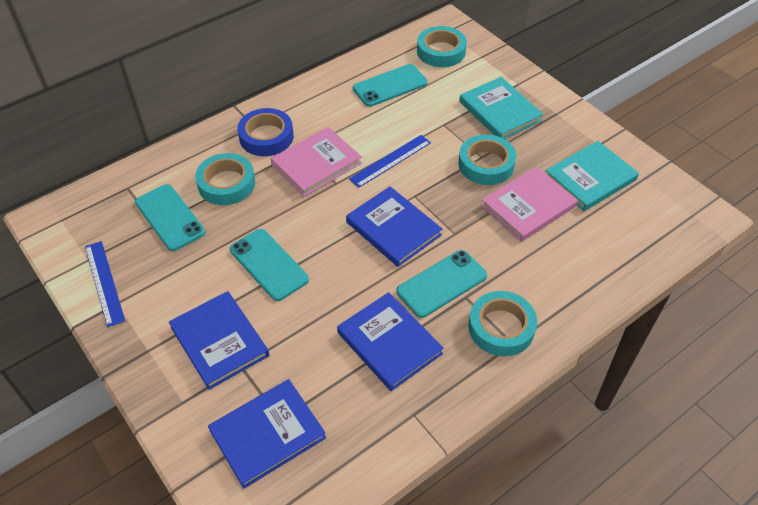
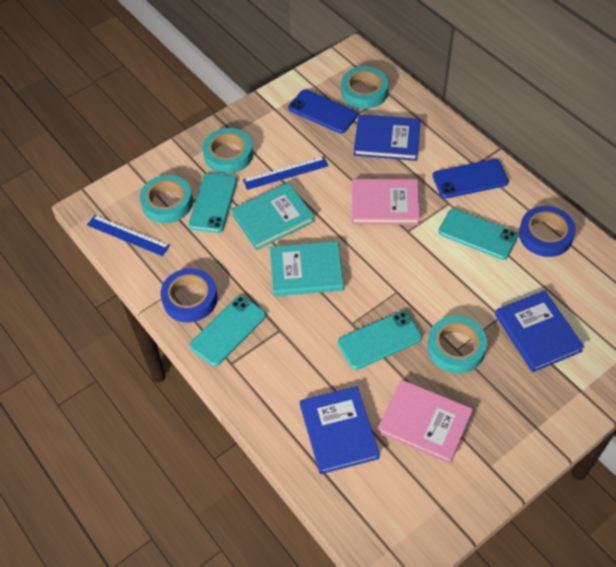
blue book: [169,291,269,390] [208,379,326,489] [337,292,444,391] [346,186,442,267] = 4 -> [300,386,380,474] [354,114,421,161] [495,290,584,372] = 3
blue phone: none = 0 -> [288,89,358,133] [433,159,509,199] = 2
blue tape: [238,108,294,156] = 1 -> [160,268,218,322] [519,206,576,257] = 2

